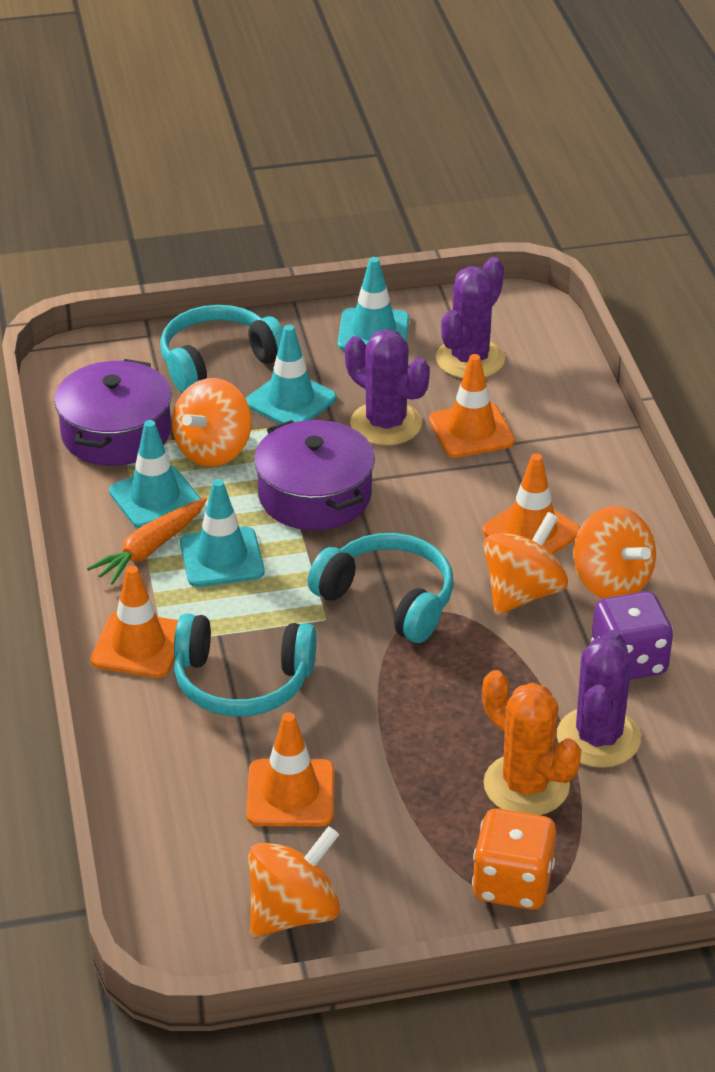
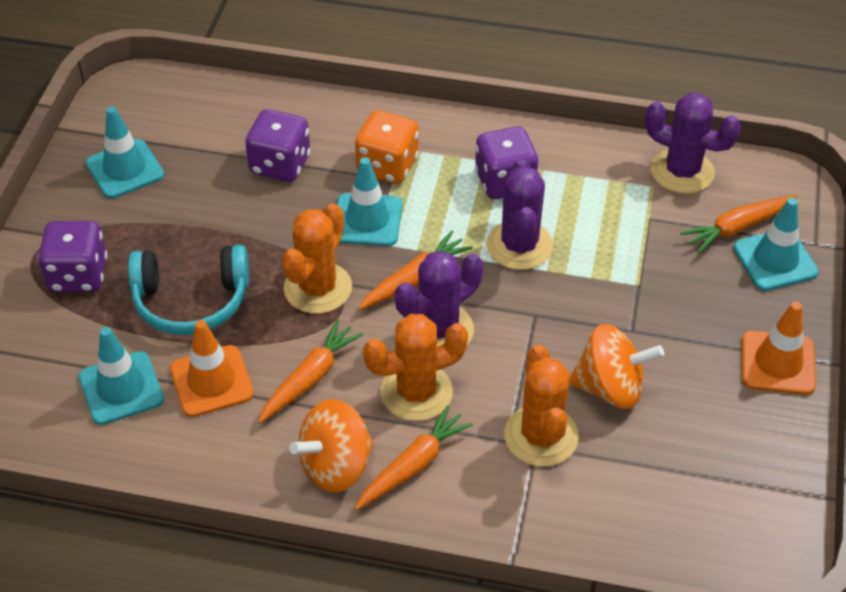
orange cactus: [482,670,581,815] = 1 -> [282,203,352,314] [363,314,468,421] [504,345,579,467] = 3
orange carrot: [87,497,207,585] = 1 -> [258,319,363,423] [355,405,473,510] [358,231,473,310] [680,195,797,254] = 4
orange spinning top: [172,378,252,466] [248,826,340,937] [483,512,568,615] [573,506,656,599] = 4 -> [289,399,374,492] [569,324,664,409] = 2
orange traffic cone: [91,566,178,678] [246,712,334,826] [429,354,515,458] [482,453,580,554] = 4 -> [170,320,254,417] [742,302,816,395] = 2
purple dice: [591,591,673,680] = 1 -> [38,221,107,292] [245,109,310,182] [475,126,538,199] = 3
purple pot: [54,359,172,466] [254,420,375,530] = 2 -> none = 0
turquoise headphones: [160,305,283,393] [174,613,317,716] [308,533,454,643] = 3 -> [128,245,249,335] = 1

